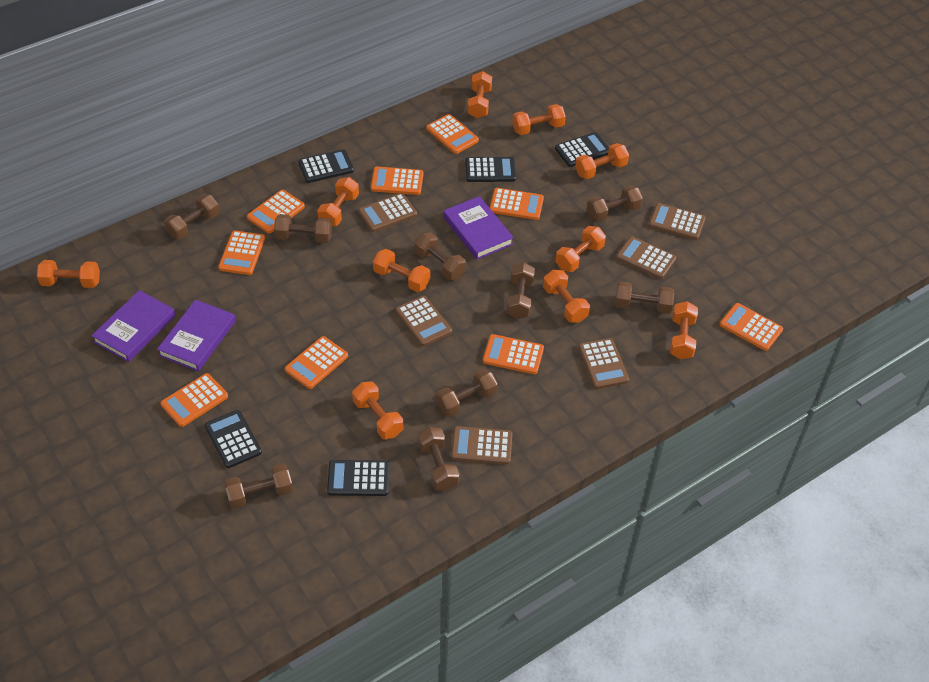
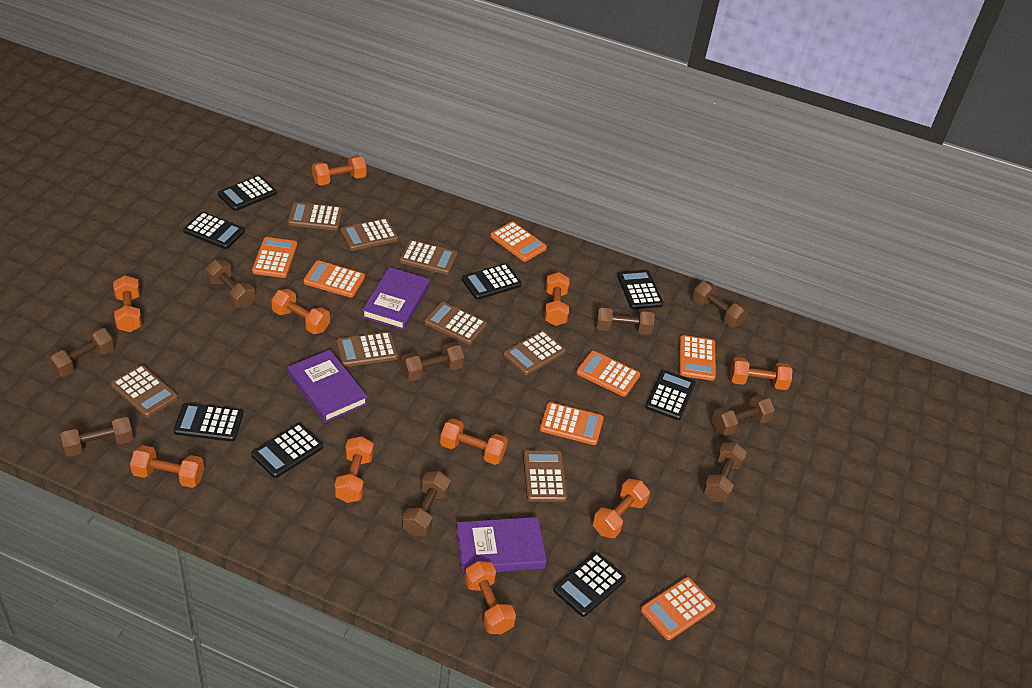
black calculator: [205,410,262,468] [298,149,354,183] [327,460,389,496] [465,157,516,182] [555,132,609,167] = 5 -> [174,403,243,442] [183,212,245,249] [218,175,277,211] [251,423,323,478] [462,263,522,300] [553,552,626,617] [617,270,663,310] [646,370,696,420] = 8
brown calculator: [358,193,417,232] [396,296,452,346] [451,426,513,464] [578,338,629,389] [616,236,676,279] [649,203,706,240] = 6 -> [111,365,178,418] [288,202,343,230] [336,332,398,367] [340,218,398,251] [399,240,458,275] [424,302,487,345] [503,330,566,375] [523,450,567,502] = 8
orange calculator: [160,373,228,427] [218,231,265,275] [247,190,305,234] [285,336,348,389] [371,166,423,195] [426,114,479,154] [483,334,544,374] [490,188,544,220] [720,303,783,351] = 9 -> [252,237,297,278] [303,260,365,298] [490,221,547,262] [540,402,604,445] [576,351,640,397] [641,577,716,640] [679,335,716,381] = 7

